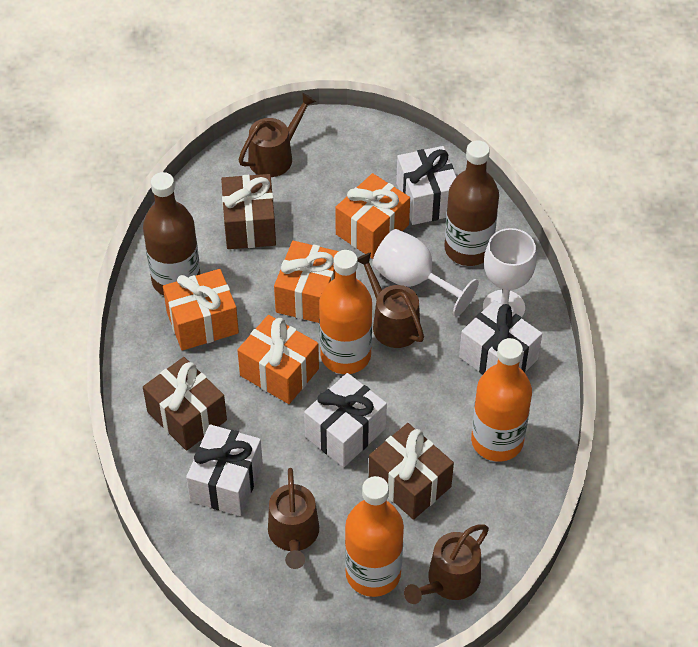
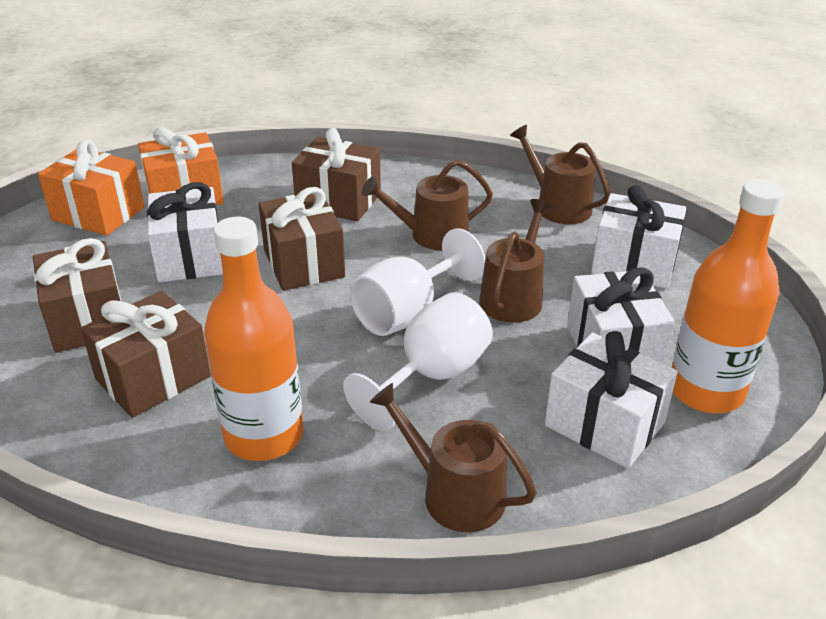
brown bottle: [143,172,200,295] [444,140,499,266] = 2 -> none = 0
brown gift: [143,357,227,451] [221,174,276,249] [369,423,454,520] = 3 -> [33,238,122,353] [81,291,211,418] [259,187,345,291] [292,128,381,222] = 4
orange bottle: [319,250,372,374] [345,476,404,597] [471,338,532,462] = 3 -> [204,217,304,461] [671,179,784,413] = 2
orange gift: [163,269,239,351] [237,315,319,404] [274,241,339,323] [335,173,410,259] = 4 -> [38,139,145,236] [138,127,224,205] = 2

